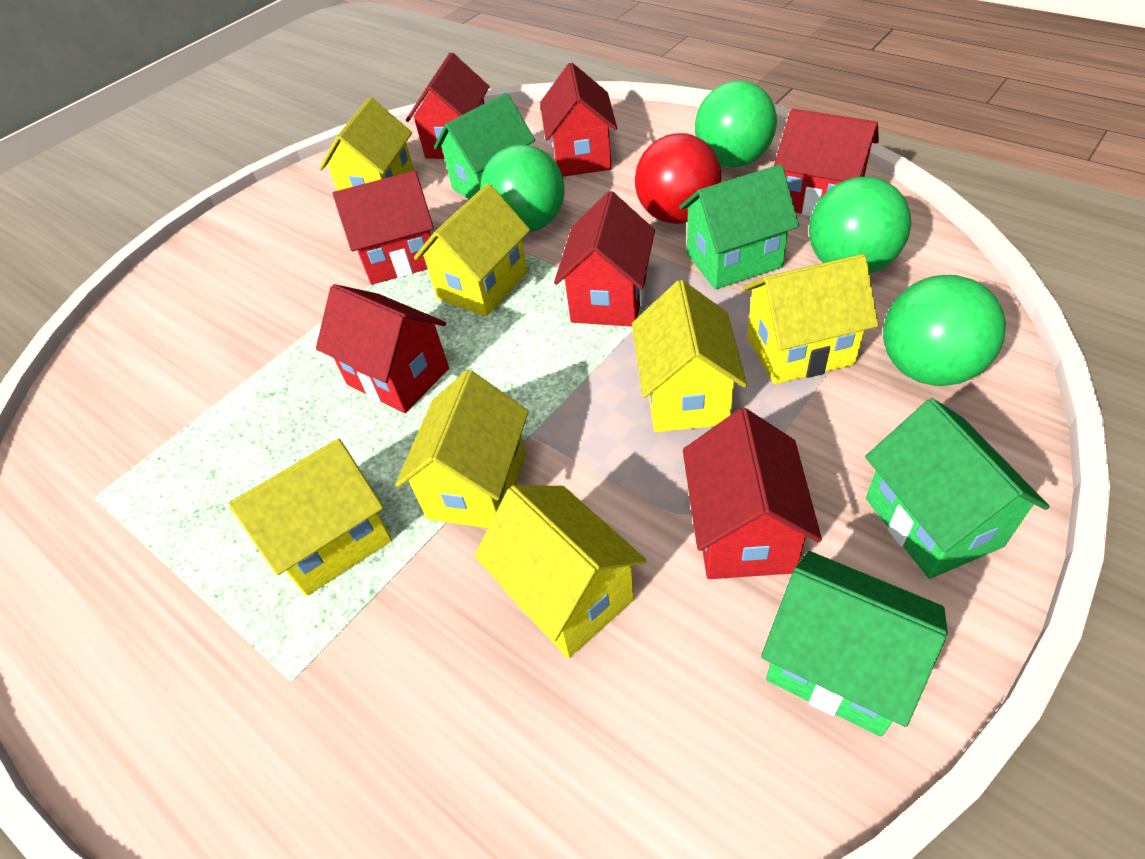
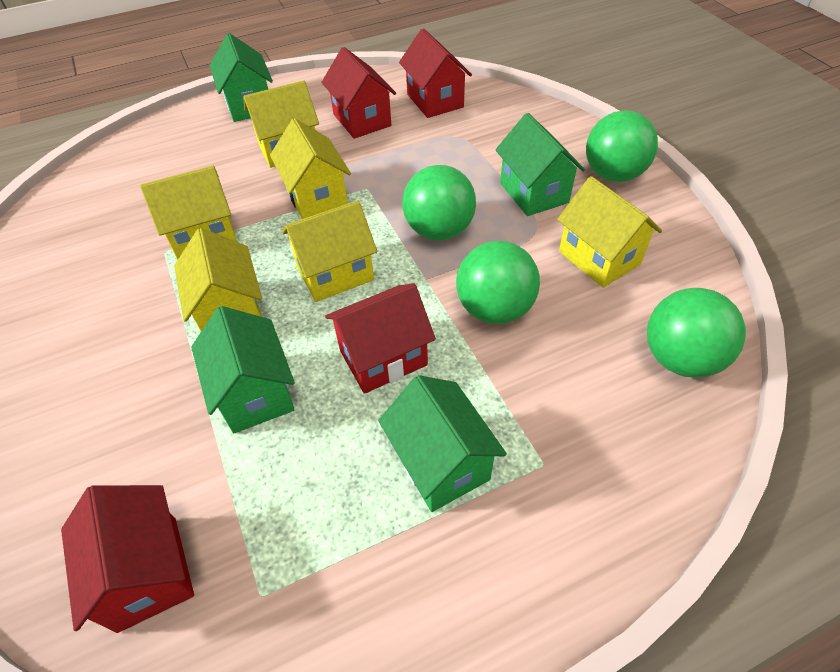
red ball: [635,133,721,224] = 1 -> none = 0
red house: [316,284,449,413] [333,171,434,285] [406,53,490,159] [540,63,617,177] [554,191,655,327] [683,408,822,579] [774,108,879,217] = 7 -> [61,485,194,633] [321,47,396,139] [325,283,436,394] [399,29,472,118] = 4
yellow house: [228,438,392,596] [319,97,414,191] [395,370,529,528] [414,183,530,317] [474,485,646,658] [632,280,747,432] [743,254,879,384] = 7 -> [140,166,237,260] [174,228,262,331] [243,80,319,168] [270,118,351,219] [282,200,377,302] [557,176,662,288] = 6

